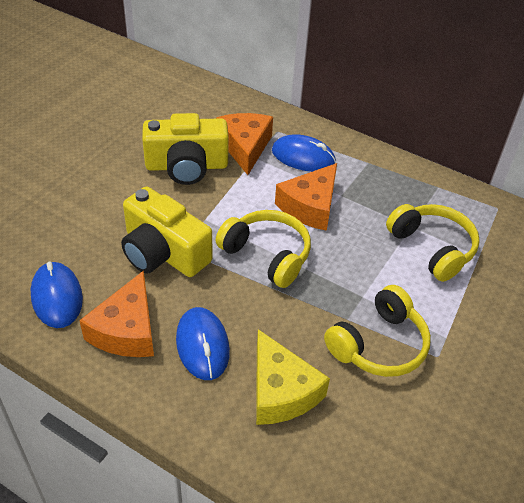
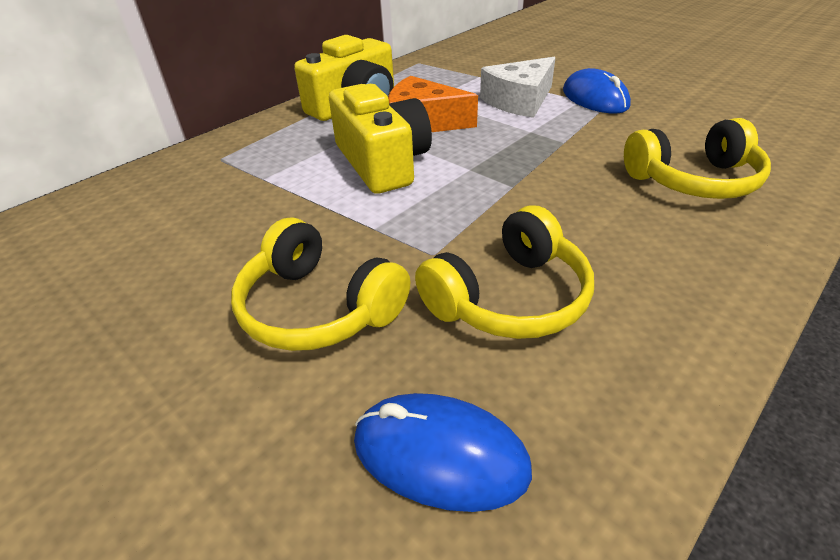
blue mouse: [31,261,83,328] [176,307,230,380] [272,134,336,172] = 3 -> [354,393,532,512] [563,68,631,114] = 2
orange cheese: [79,270,154,357] [216,113,273,175] [275,163,337,231] = 3 -> [388,76,478,132] = 1
white cheese: none = 0 -> [480,57,556,118] = 1
yellow cheese: [256,329,330,425] = 1 -> none = 0

